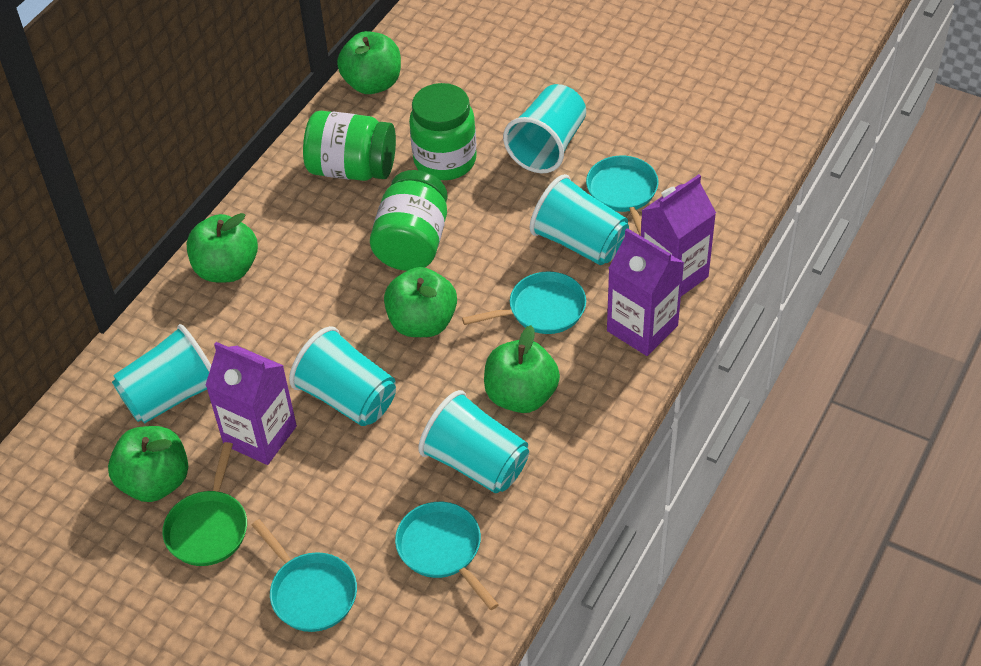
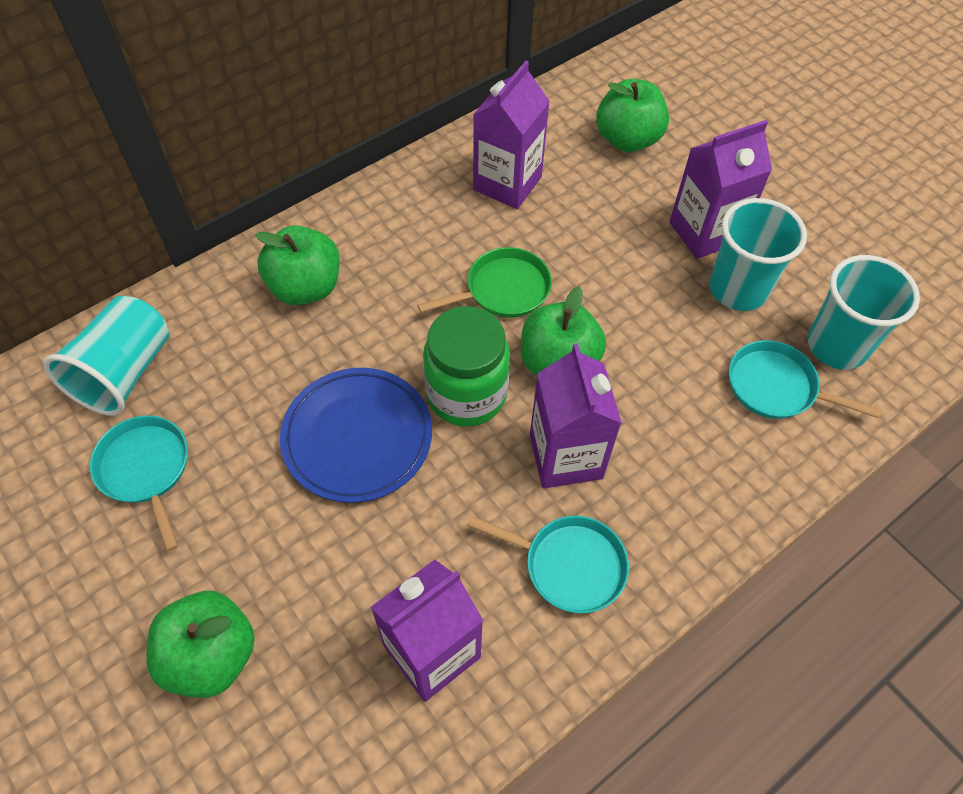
blue plate: none = 0 -> [280,368,432,503] = 1
green apple: [108,426,188,502] [187,213,258,283] [337,31,401,94] [384,267,457,337] [484,325,560,413] = 5 -> [146,591,255,698] [255,225,340,305] [521,286,606,376] [596,79,669,152] = 4
green jar: [303,111,396,181] [370,170,448,271] [409,83,477,180] = 3 -> [423,306,510,427] = 1
purple carton: [205,342,297,465] [607,228,685,356] [641,174,716,296] = 3 -> [371,560,484,702] [473,61,550,209] [530,343,622,488] [670,120,772,259] = 4
turquoise cup: [112,324,211,424] [289,326,396,426] [418,390,529,493] [503,84,586,173] [530,174,629,265] = 5 -> [44,296,169,416] [709,198,807,311] [808,255,920,370] = 3
turquoise pan: [252,519,357,632] [395,502,499,610] [462,271,586,334] [586,156,658,236] = 4 -> [90,415,188,552] [467,516,629,613] [729,340,882,419] = 3

